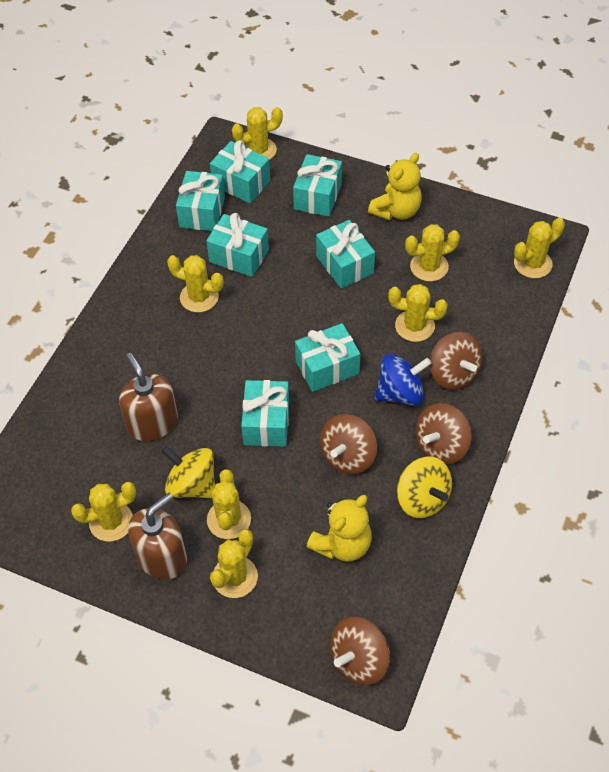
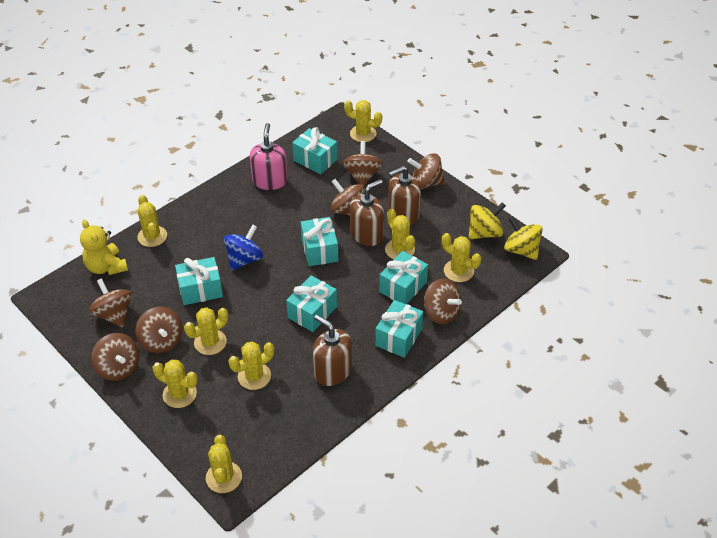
brown soap dispenser: [119,353,178,441] [128,493,187,580] = 2 -> [313,315,352,386] [350,179,384,246] [388,166,421,225] = 3
brown spinning top: [320,414,377,474] [330,617,390,685] [416,403,471,464] [430,332,483,390] = 4 -> [89,278,132,327] [91,333,139,381] [136,307,183,353] [331,179,365,215] [343,141,383,186] [407,153,445,189] [424,279,462,324] = 7
pink soap dispenser: none = 0 -> [250,123,288,190] = 1
turquoise gift: [176,171,225,231] [206,213,269,277] [210,140,270,203] [241,380,289,447] [293,154,342,217] [295,323,360,392] [316,220,375,288] = 7 -> [175,257,223,305] [286,275,337,332] [292,127,337,174] [301,217,338,266] [375,300,423,358] [379,251,428,304] = 6
yellow teddy bear: [307,495,372,562] [368,153,422,220] = 2 -> [80,220,128,275] = 1

